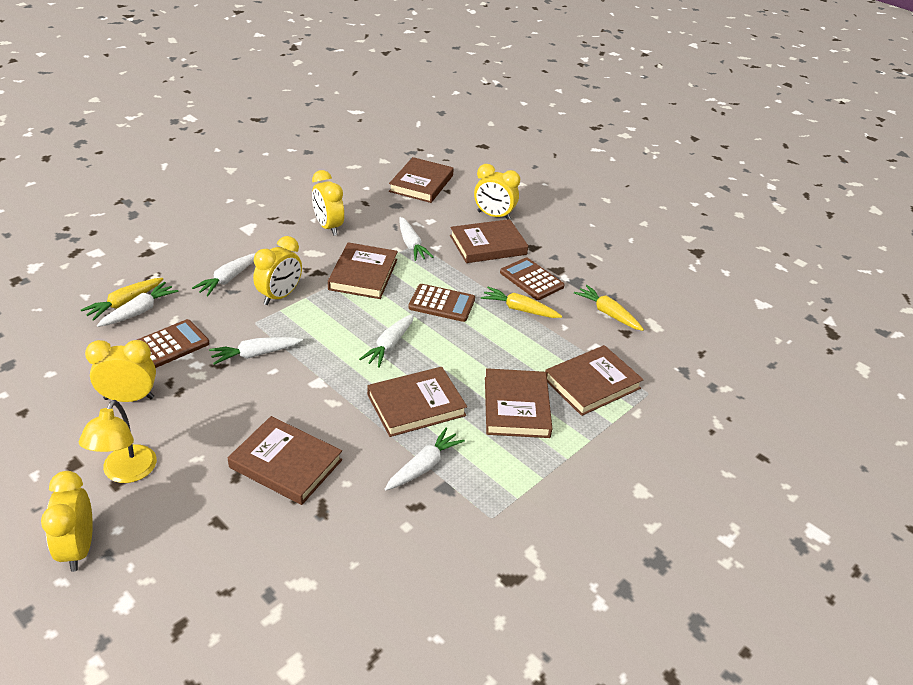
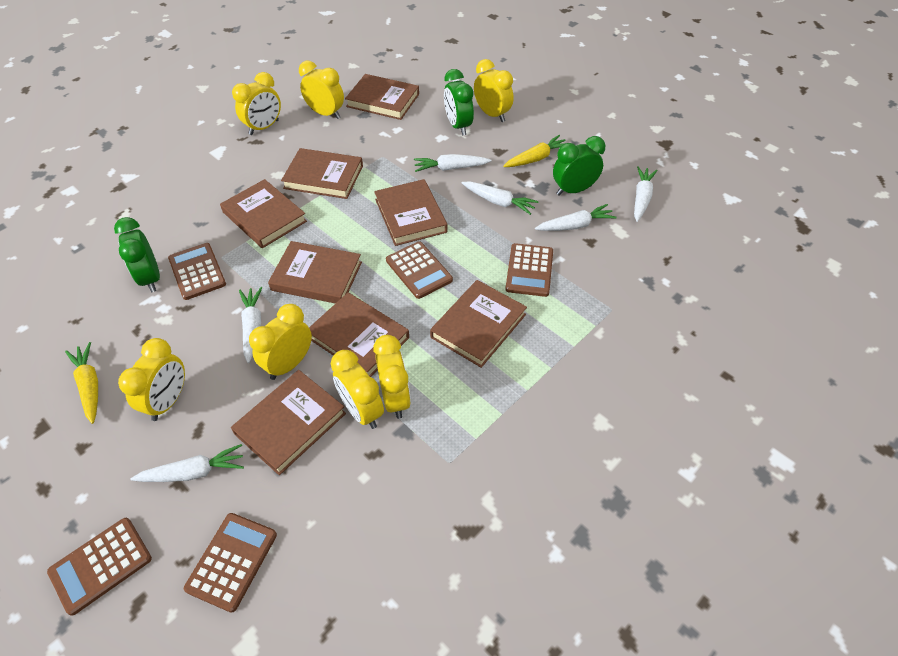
brown book: [228,416,342,505] [328,242,398,299] [367,367,467,437] [389,157,454,203] [450,219,528,263] [485,368,552,438] [545,345,644,416] = 7 -> [220,179,307,248] [231,370,346,475] [268,241,362,303] [281,148,363,199] [309,292,409,377] [345,74,419,120] [374,179,448,246] [430,280,527,368] = 8
brown calculator: [137,319,209,368] [408,284,475,322] [500,257,565,300] = 3 -> [47,518,152,616] [168,243,226,300] [184,513,277,613] [386,241,453,299] [505,243,553,297] = 5
green clock: none = 0 -> [114,217,160,292] [444,69,474,136] [553,136,605,196] = 3
yellow carrot: [81,278,163,321] [481,287,562,318] [574,285,644,331] = 3 -> [65,342,98,424] [503,135,565,167] = 2
yellow clock: [41,471,93,572] [85,340,156,402] [253,236,302,305] [312,170,344,236] [474,164,520,220] = 5 -> [118,338,185,421] [232,72,281,135] [249,304,312,380] [299,60,344,119] [331,350,384,429] [373,335,411,419] [474,59,514,122] = 7
yellow lamp: [79,400,157,483] = 1 -> none = 0

